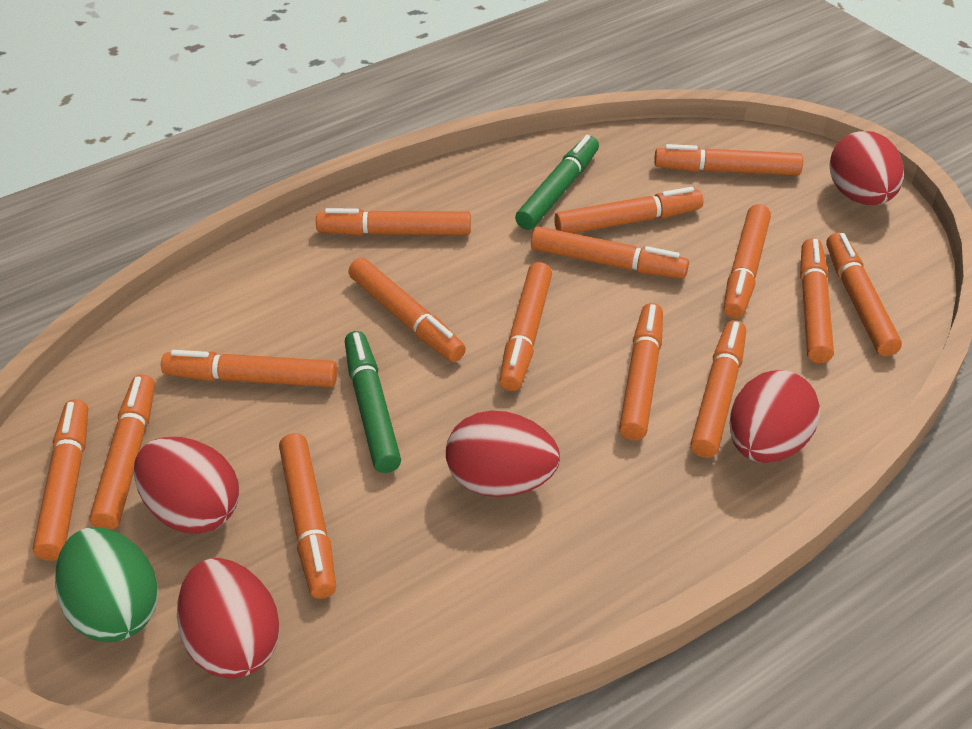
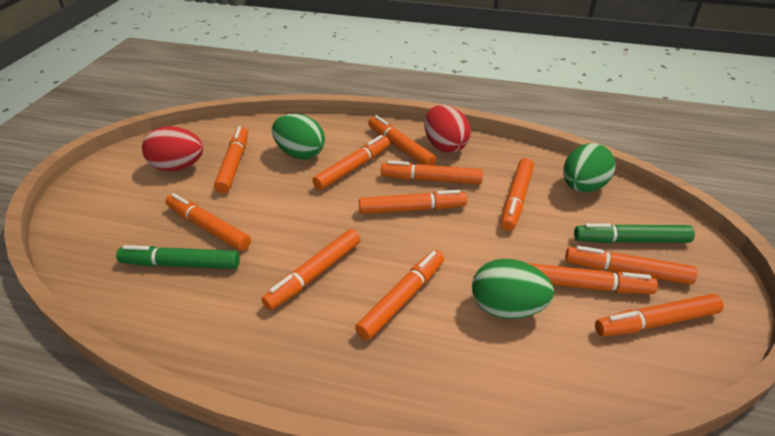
green egg: [55,527,158,642] = 1 -> [272,114,325,160] [472,259,554,319] [563,143,615,192] = 3
orange marker: [33,399,88,561] [90,374,155,530] [161,350,337,387] [279,433,336,599] [316,208,471,236] [348,258,466,362] [499,262,552,391] [531,226,689,279] [554,187,703,233] [619,303,663,440] [654,144,803,175] [690,320,746,458] [724,204,771,319] [800,238,834,363] [826,232,902,356] = 15 -> [166,193,251,251] [214,126,248,193] [261,229,361,310] [312,135,390,190] [355,250,444,340] [359,190,467,214] [368,115,436,165] [381,161,483,184] [501,158,534,231] [529,263,658,294] [565,246,698,285] [595,294,724,337] = 12
red egg: [134,437,239,534] [177,558,280,679] [446,411,560,497] [730,370,820,463] [829,131,904,205] = 5 -> [142,126,203,171] [424,105,471,153] = 2

